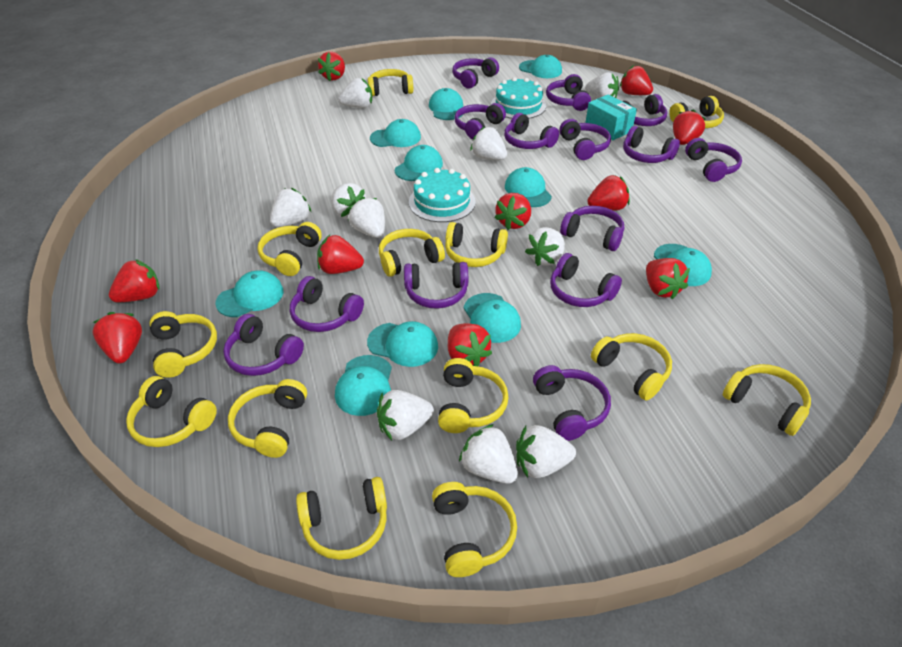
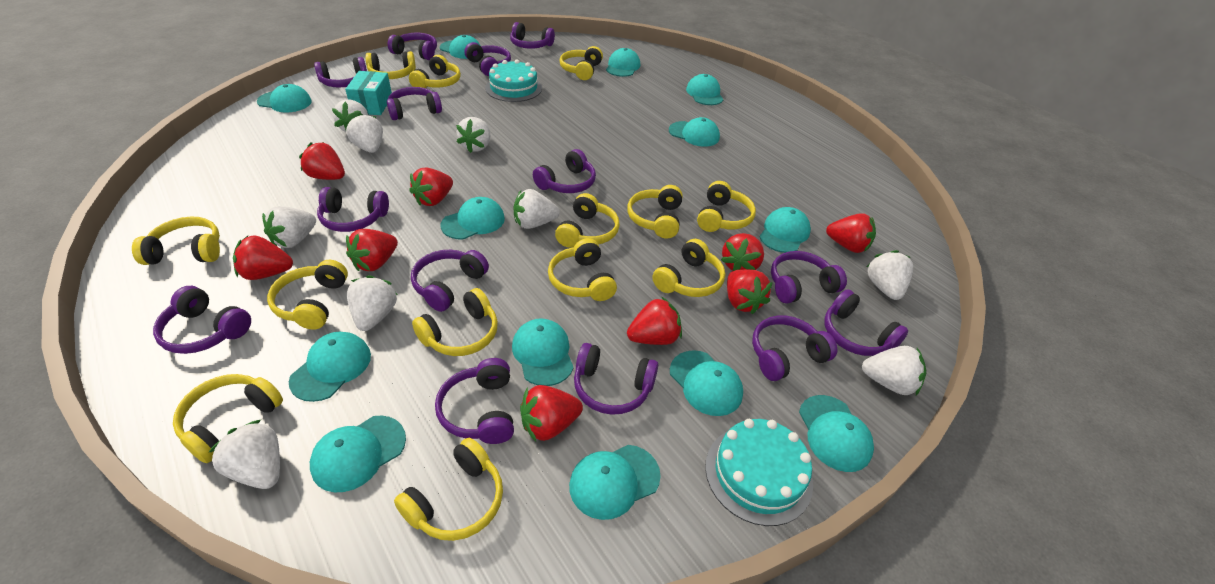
red strawberry: [92,312,142,363] [109,259,159,302] [317,235,364,274] [318,51,345,81] [448,323,492,366] [495,193,531,230] [587,175,630,211] [620,65,653,95] [646,258,690,299] [673,109,706,145] = 10 -> [233,236,293,280] [299,142,345,180] [346,229,398,271] [410,167,453,206] [520,385,583,441] [627,297,682,345] [721,233,764,271] [727,269,773,314] [826,213,876,253] = 9
turquoise cap: [215,270,283,317] [335,355,392,416] [367,321,438,367] [370,119,421,147] [395,145,443,181] [429,88,463,120] [464,293,521,343] [505,167,552,207] [519,55,562,78] [654,244,712,286] = 10 -> [257,84,312,113] [289,332,371,402] [310,416,406,492] [440,35,480,59] [441,197,505,240] [512,318,574,386] [569,445,661,520] [606,48,640,77] [669,117,720,147] [670,350,743,416] [686,74,724,105] [760,207,811,253] [799,395,874,472] = 13
white strawberry: [270,188,311,227] [331,183,366,219] [338,78,372,108] [348,197,385,238] [377,390,434,440] [459,424,518,484] [470,126,507,160] [516,425,576,478] [525,227,565,266] [585,72,619,99] = 10 -> [208,420,280,489] [262,206,316,248] [332,99,368,132] [346,113,383,153] [347,275,397,331] [456,117,490,153] [514,189,560,229] [862,346,926,395] [867,250,913,300] = 9

